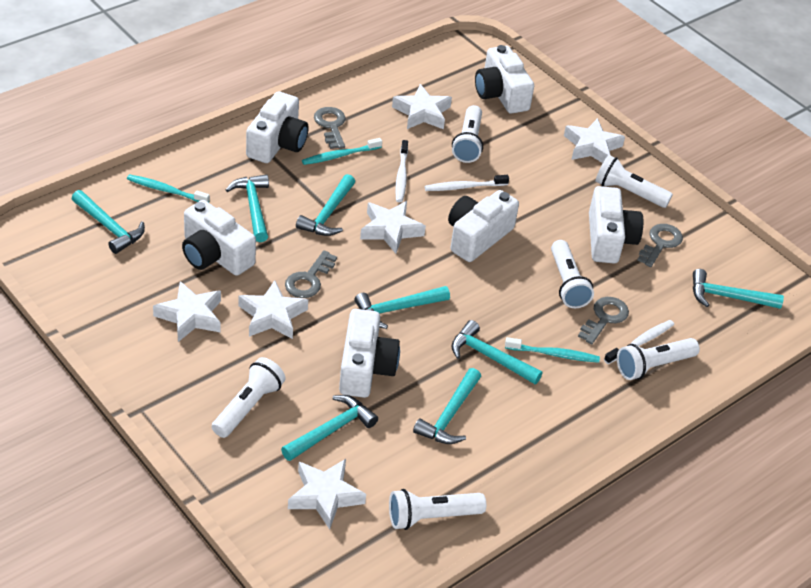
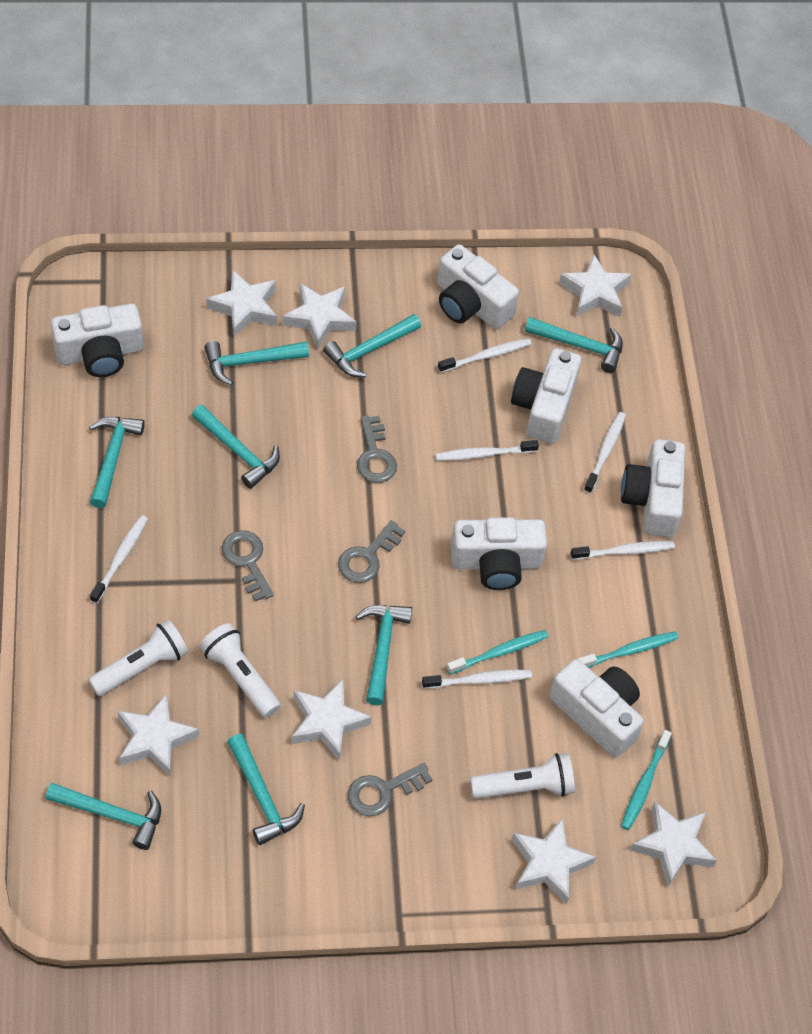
white flashlight: [212,357,285,438] [389,489,486,530] [452,105,483,163] [551,240,594,308] [595,155,673,208] [617,338,700,380] = 6 -> [88,620,188,696] [200,623,281,718] [470,753,575,799] = 3
white star: [153,281,221,342] [238,280,308,339] [288,459,366,530] [360,201,426,253] [392,84,452,129] [564,118,625,163] = 6 -> [118,694,199,777] [206,270,277,337] [283,283,356,350] [291,679,372,761] [512,818,596,905] [559,254,632,317] [630,802,717,887] = 7
white toothbrush: [395,140,408,202] [425,175,509,191] [604,320,674,364] = 3 -> [90,515,148,603] [422,670,532,689] [435,440,539,461] [438,338,532,373] [571,541,675,560] [584,412,626,493] = 6

